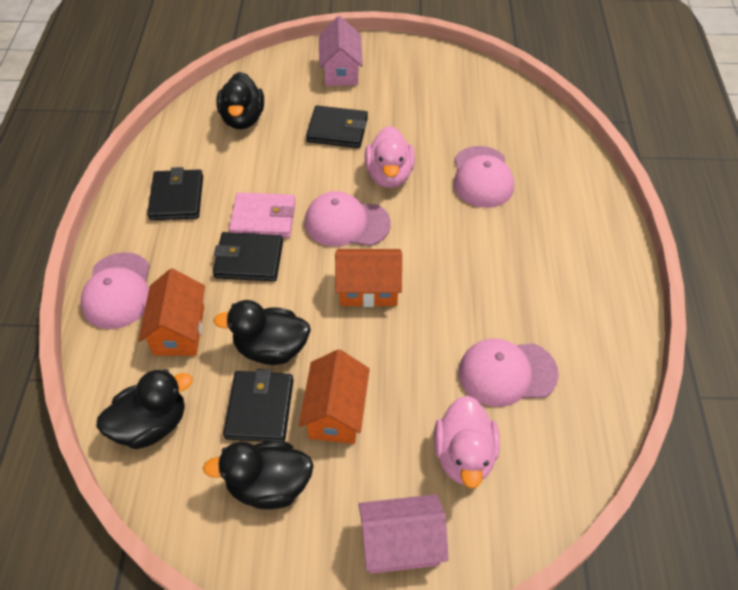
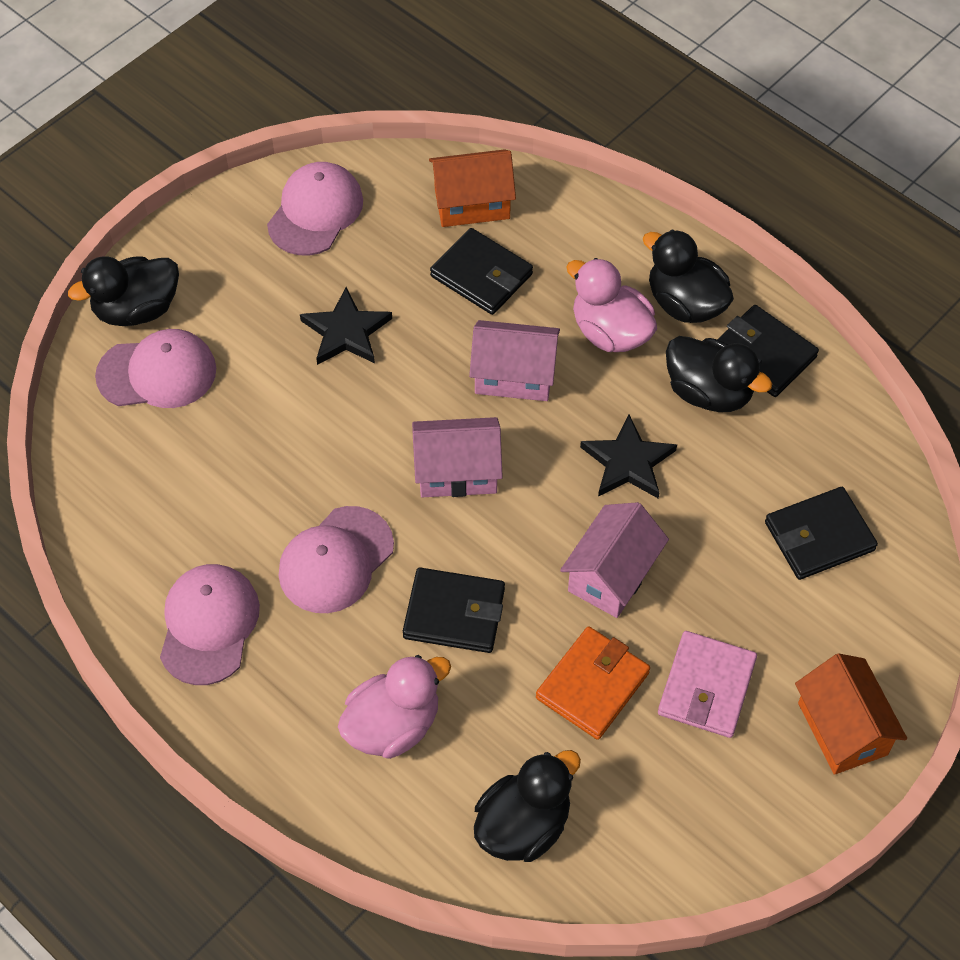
black star: none = 0 -> [300,287,392,365] [580,414,677,499] = 2
orange house: [138,269,205,356] [299,350,370,444] [335,249,402,307] = 3 -> [429,149,516,227] [795,653,907,775] = 2
orange wallet: none = 0 -> [536,626,650,740] = 1
pink house: [319,16,363,86] [359,494,449,574] = 2 -> [412,417,503,497] [469,320,560,401] [560,502,669,618] = 3

